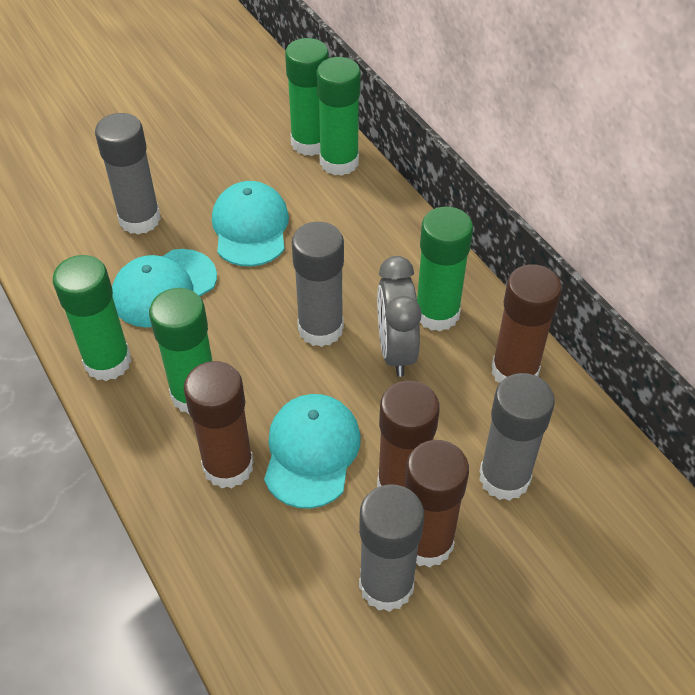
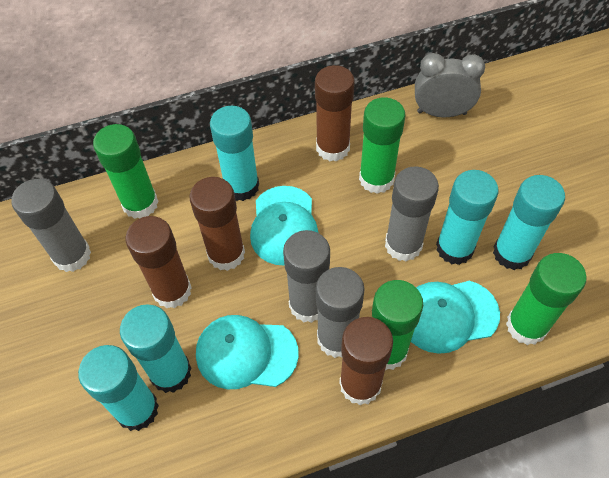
green glue stick: [53,255,132,381] [149,288,212,414] [285,38,329,156] [316,57,361,176] [417,206,473,331] = 5 -> [93,124,159,219] [359,97,406,194] [372,280,423,370] [506,253,587,345] = 4
turquoise glue stick: none = 0 -> [78,345,159,431] [120,304,191,393] [210,106,259,201] [436,170,499,265] [493,175,565,270] = 5

